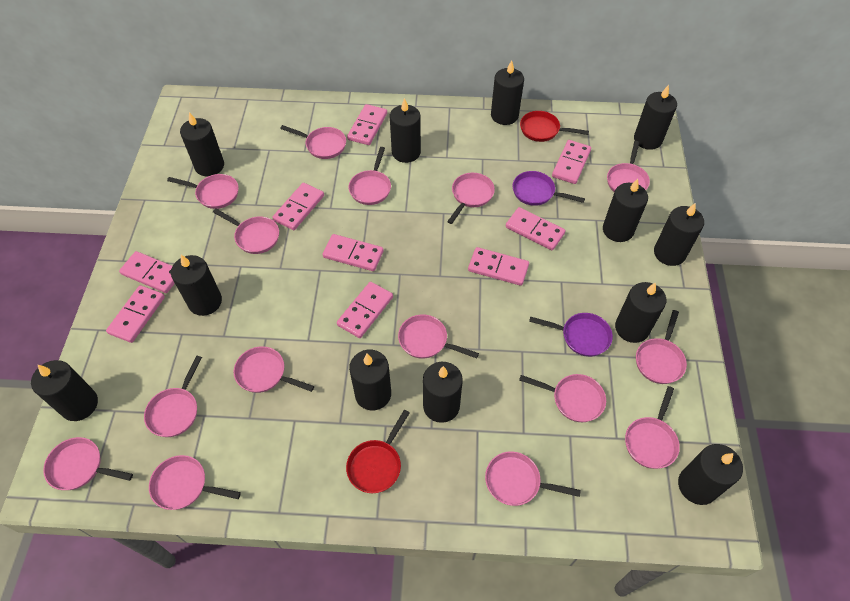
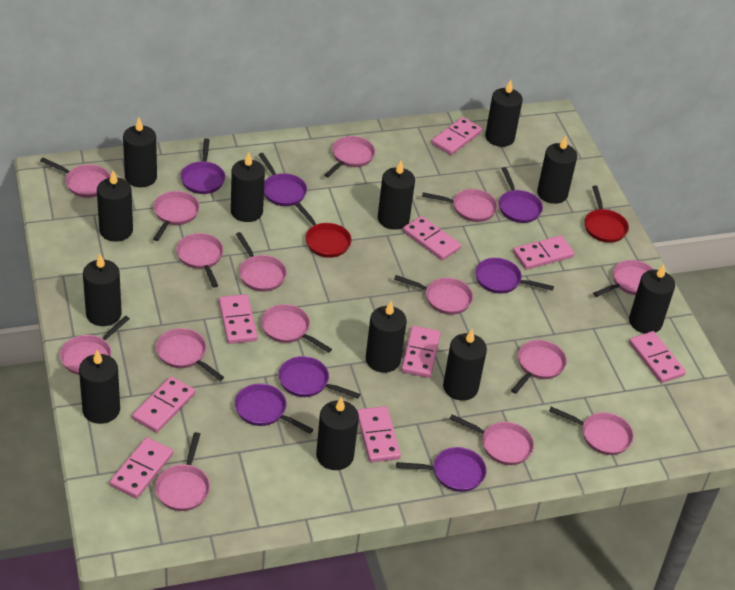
purple pan: [513,171,585,206] [529,313,613,357] = 2 -> [181,138,225,194] [235,384,313,434] [258,153,307,206] [278,356,360,399] [396,447,486,492] [475,258,554,294] [499,167,543,223] = 7

